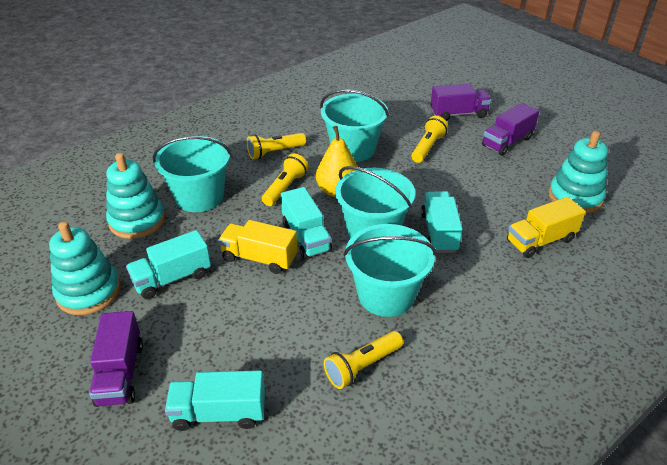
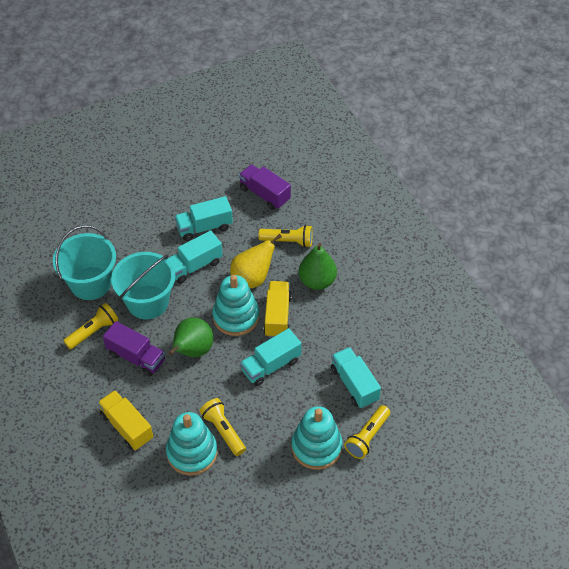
green pear: none = 0 -> [169,317,213,357] [299,243,337,290] = 2
purple truck: [89,311,143,407] [430,84,491,121] [482,103,539,156] = 3 -> [103,321,165,377] [239,164,291,210] = 2
turquoise bucket: [153,136,232,212] [320,89,389,162] [335,166,415,239] [344,224,436,317] = 4 -> [53,225,116,300] [111,252,175,319] = 2

